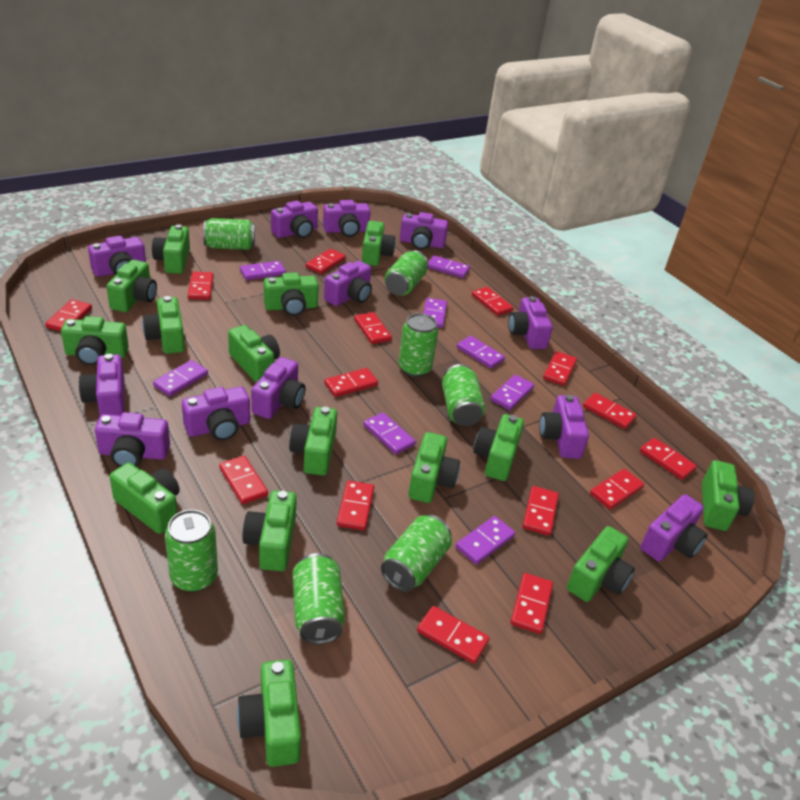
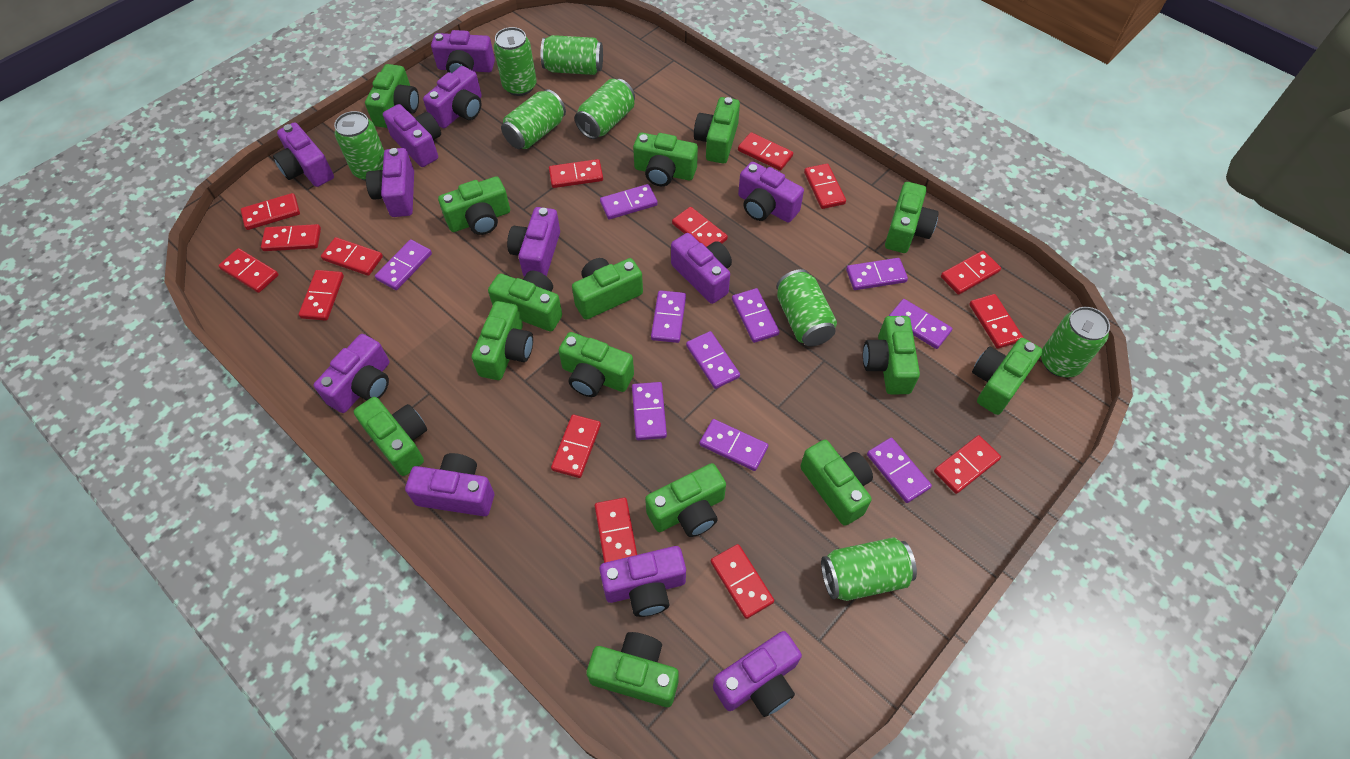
green can: [165,510,218,592] [203,218,255,250] [292,553,345,644] [381,515,452,592] [384,250,428,296] [398,313,438,377] [442,364,485,426] = 7 -> [334,111,384,181] [494,27,537,96] [501,89,566,149] [541,35,603,75] [574,79,635,139] [776,269,837,347] [821,537,917,601] [1041,307,1110,377] = 8
purple domino: [153,360,208,396] [240,261,286,280] [363,412,416,454] [423,298,447,328] [427,256,470,278] [456,516,515,565] [457,336,505,369] [490,375,534,410] = 8 -> [375,240,432,290] [600,184,658,219] [632,382,667,440] [651,290,686,343] [686,331,740,389] [699,419,768,471] [732,288,780,343] [846,258,908,290] [867,438,932,503] [889,299,952,349] = 10

